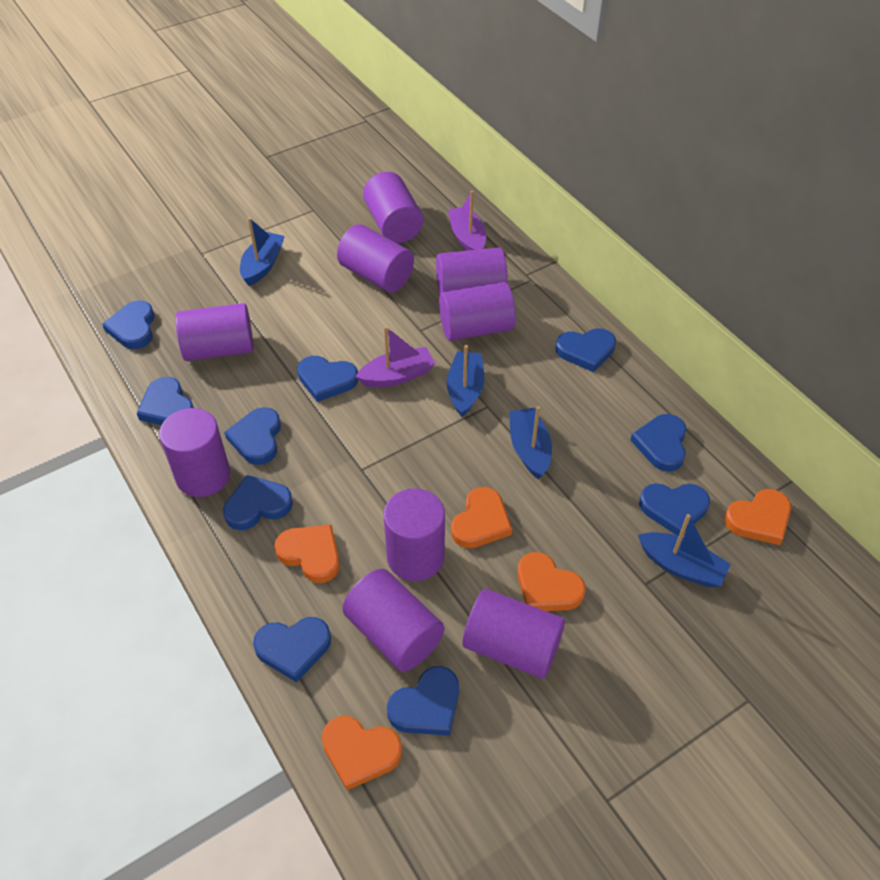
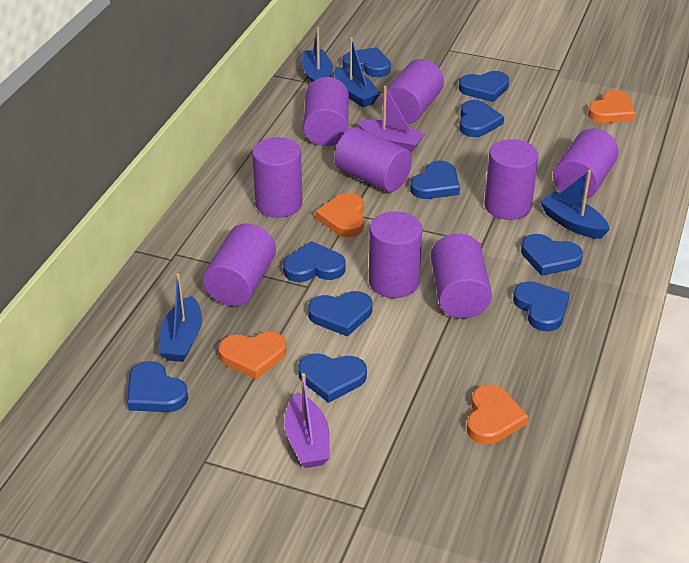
orange heart: [274,525,340,583] [322,716,402,790] [451,487,512,548] [517,552,585,611] [724,489,791,545] = 5 -> [218,331,286,379] [315,193,364,237] [467,384,528,444] [588,90,635,123] = 4

